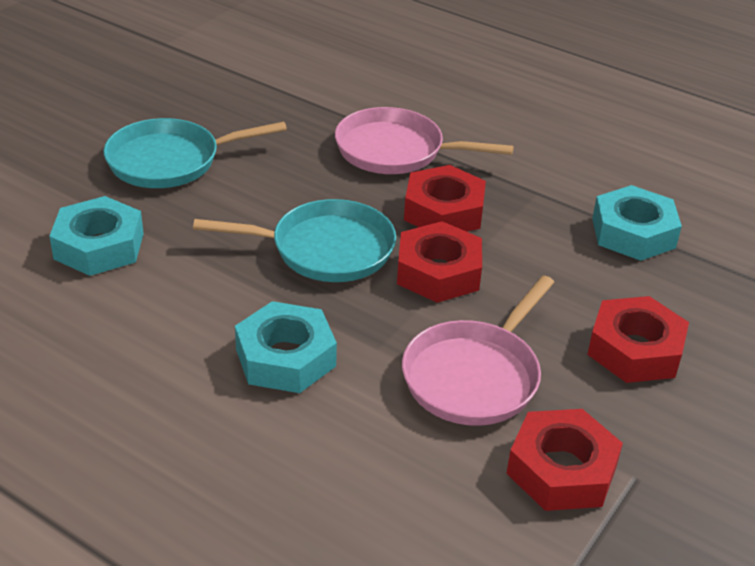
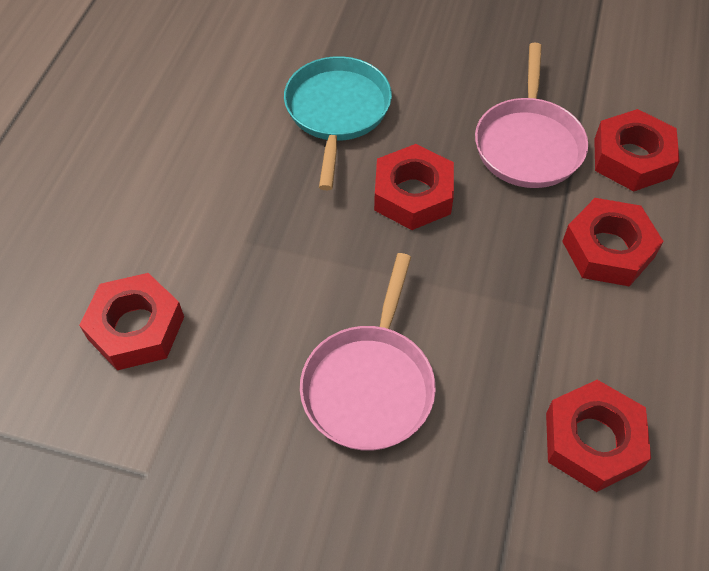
red nut: [397,221,482,303] [404,165,486,232] [506,409,623,511] [587,296,689,383] = 4 -> [79,273,184,370] [374,144,454,230] [546,380,651,492] [562,198,664,287] [594,109,680,191] = 5
turquoise nut: [49,196,144,276] [235,301,337,393] [592,185,682,261] = 3 -> none = 0
turquoise pan: [104,118,287,188] [193,199,396,282] = 2 -> [284,56,392,190] = 1

